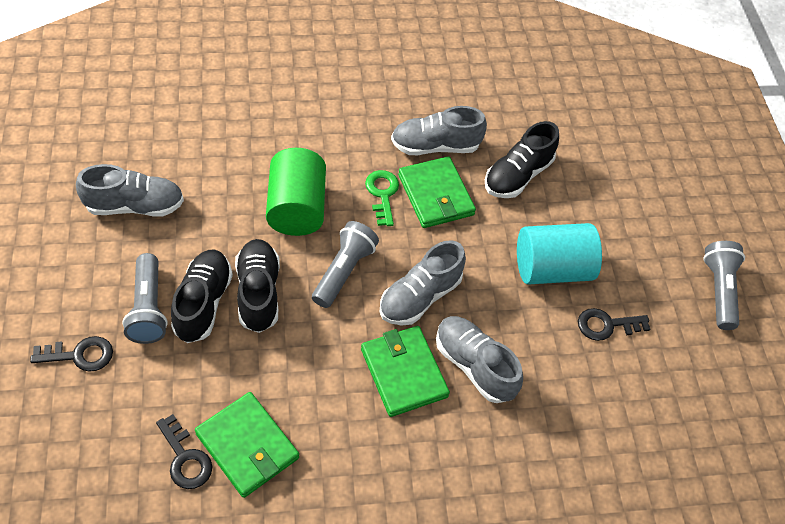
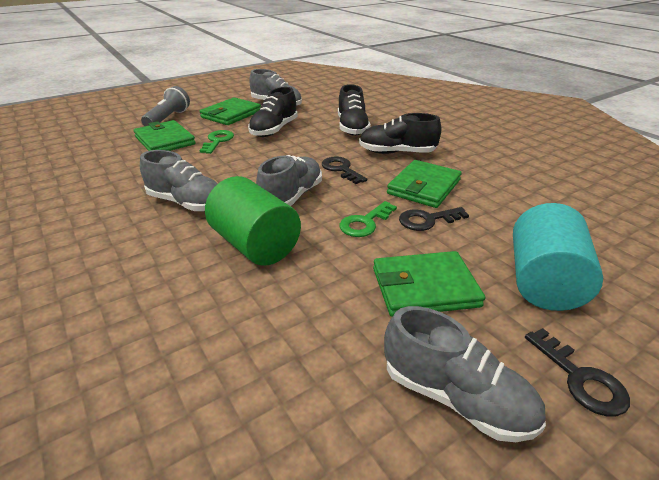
green key: [365,170,399,226] = 1 -> [199,130,234,154] [339,201,397,237] = 2
green wallet: [195,392,299,498] [361,326,450,417] [398,157,476,228] = 3 -> [133,120,196,151] [200,97,261,125] [373,251,485,317] [387,160,462,208] = 4
grey flashlight: [122,253,168,344] [312,221,379,308] [703,241,745,330] = 3 -> [141,86,190,126] = 1

